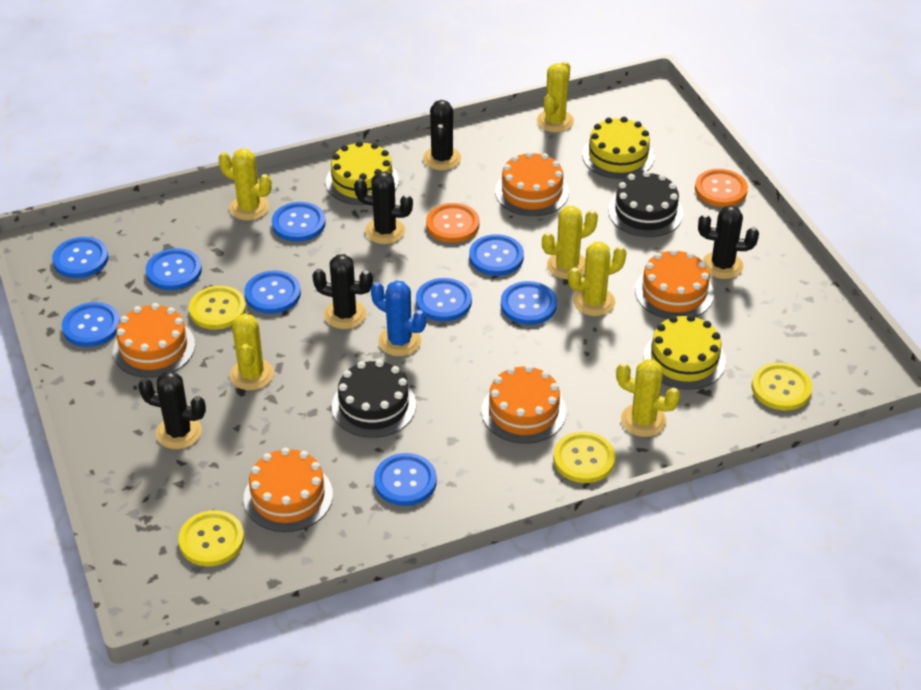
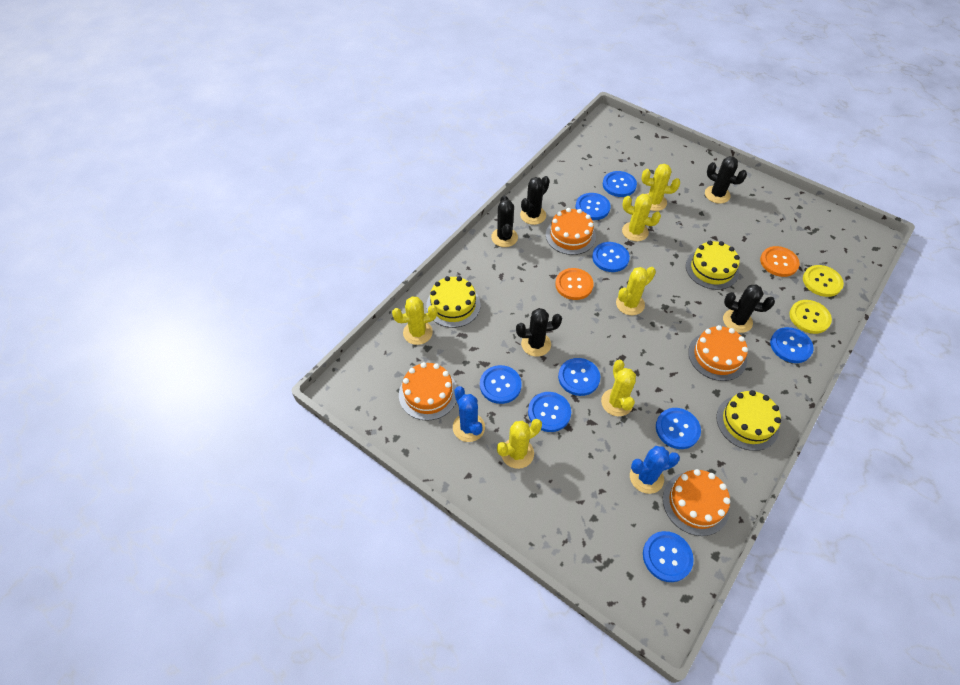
black cake: [332,360,416,438] [608,171,683,237] = 2 -> none = 0
blue cactus: [371,280,426,356] = 1 -> [453,386,485,442] [630,446,680,494] = 2
orange cake: [113,303,195,378] [244,447,333,532] [482,365,566,444] [495,151,569,216] [635,249,714,319] = 5 -> [399,362,457,421] [546,208,596,255] [663,469,731,536] [688,325,748,381] = 4
yellow button: [178,510,244,566] [189,286,246,330] [553,432,616,483] [752,363,812,410] = 4 -> [789,300,832,334] [803,265,844,297] = 2

